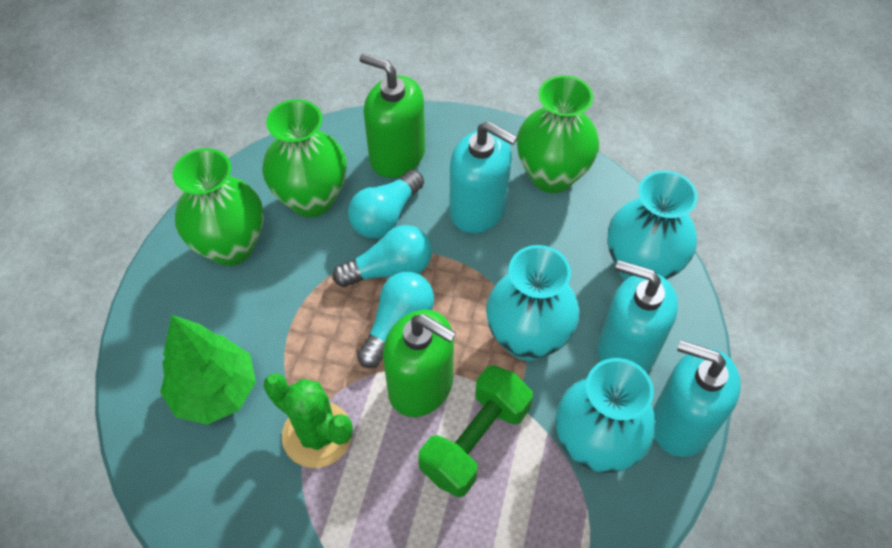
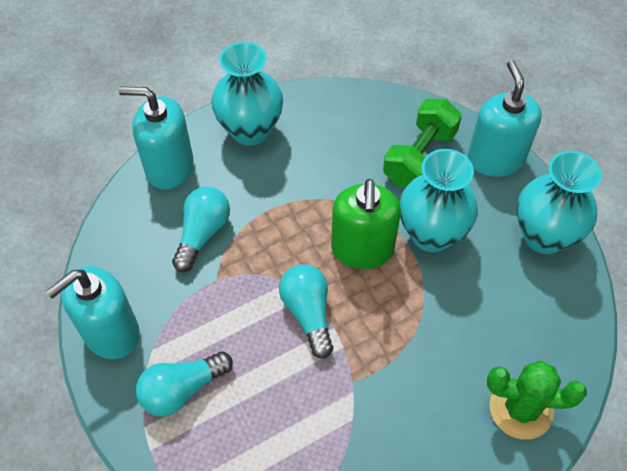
green soap dispenser: [360,53,425,178] [383,310,456,417] = 2 -> [331,179,401,269] = 1
green tree: [160,315,256,425] = 1 -> none = 0
green vase: [173,148,264,266] [262,99,347,217] [517,75,599,193] = 3 -> none = 0

